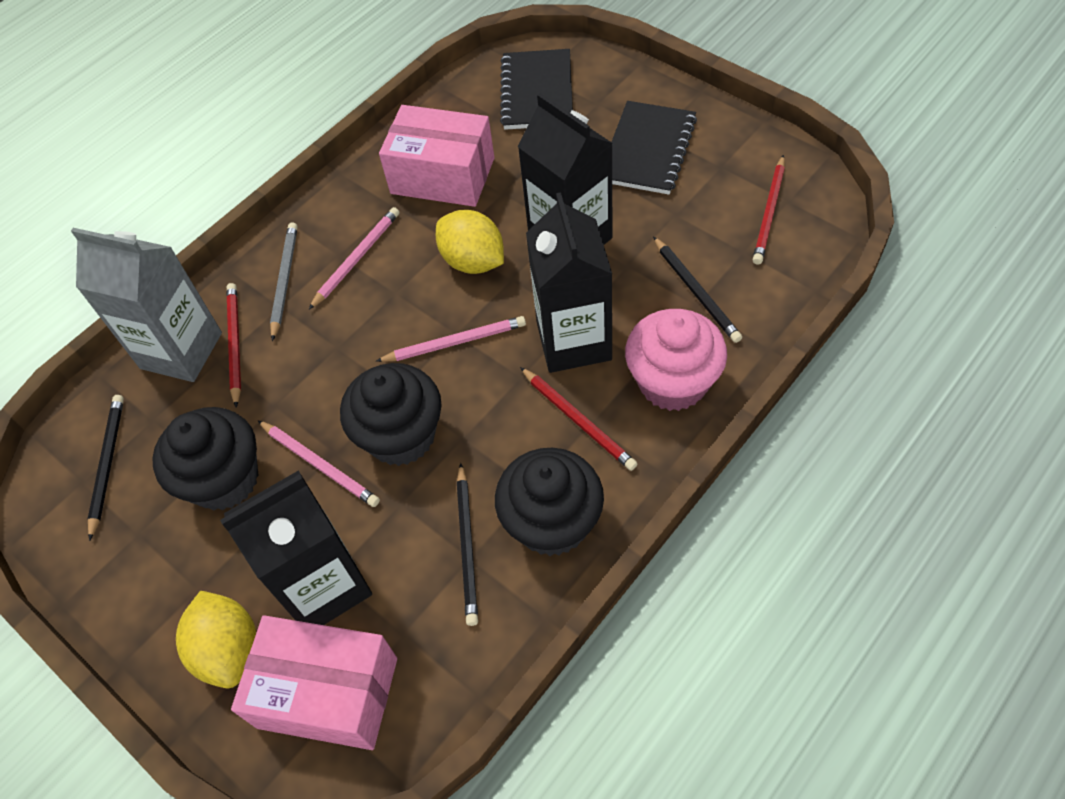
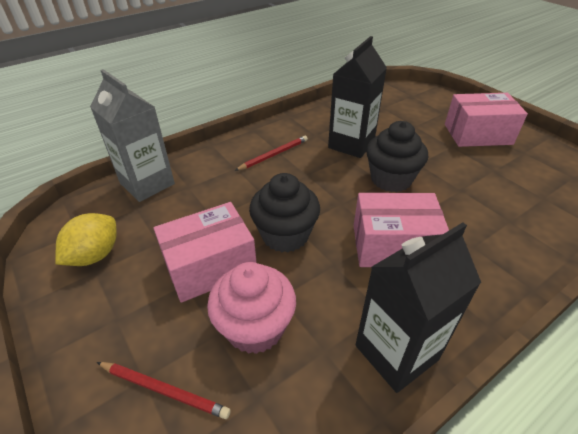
black carton: [220,470,372,625] [517,93,613,245] [526,192,612,373] = 3 -> [328,36,387,158] [356,222,481,393] = 2
black cupcake: [152,407,259,510] [340,363,442,466] [495,448,604,556] = 3 -> [249,173,320,252] [366,121,428,192] = 2
black notebook: [500,49,573,130] [612,101,697,195] = 2 -> none = 0
black pencil: [87,395,124,541] [457,463,478,626] [653,236,742,343] = 3 -> none = 0
grey pencil: [270,222,298,341] = 1 -> none = 0
pink box: [231,615,397,750] [379,105,494,207] = 2 -> [154,202,257,303] [354,193,449,267] [445,93,528,147] = 3
pink pencil: [258,421,380,507] [308,207,399,310] [376,316,526,362] = 3 -> none = 0
red pencil: [226,283,241,408] [520,367,637,471] [752,155,785,265] = 3 -> [97,362,231,419] [235,135,308,171] = 2
yellow lemon: [176,591,256,688] [436,210,504,274] = 2 -> [55,213,117,266] = 1

